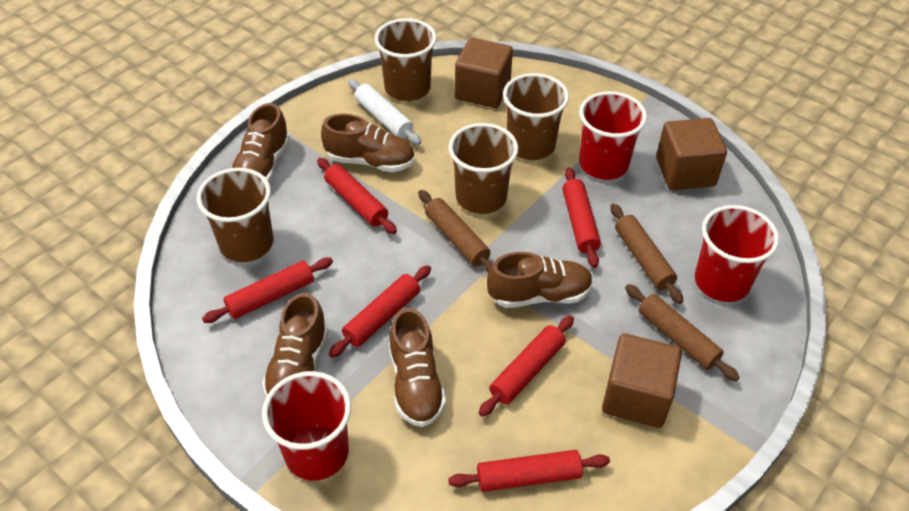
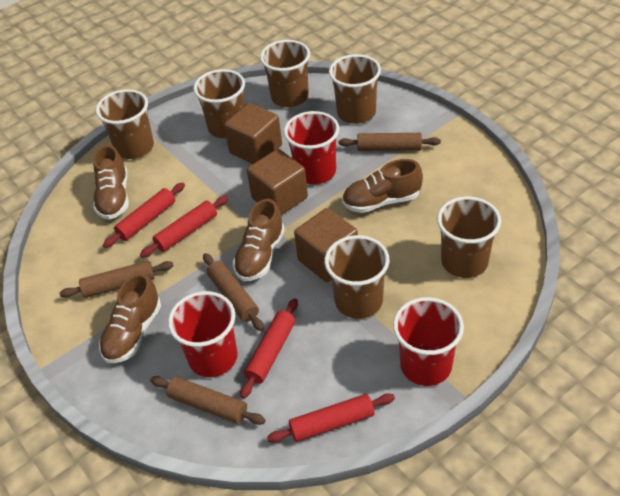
brown cup: [197,168,273,262] [374,18,437,101] [448,123,518,214] [503,73,569,160] = 4 -> [96,89,154,159] [193,69,245,138] [260,40,310,107] [324,235,389,319] [329,54,381,124] [437,196,501,278] = 6
brown rolling pin: [418,190,493,272] [610,204,683,304] [625,284,740,381] = 3 -> [60,261,174,298] [150,376,265,425] [203,253,264,331] [339,133,441,151] = 4
brown shoe: [232,103,290,182] [262,293,328,397] [321,113,415,172] [389,308,446,427] [487,252,593,308] = 5 -> [93,145,129,220] [99,273,161,363] [233,199,285,281] [342,159,423,213] = 4
red rolling pin: [202,257,333,323] [317,158,397,234] [329,265,431,358] [448,450,610,492] [479,315,574,417] [562,168,601,268] = 6 -> [103,182,185,248] [140,196,228,258] [240,298,298,398] [267,393,395,443] = 4
white rolling pin: [348,79,421,145] = 1 -> none = 0

